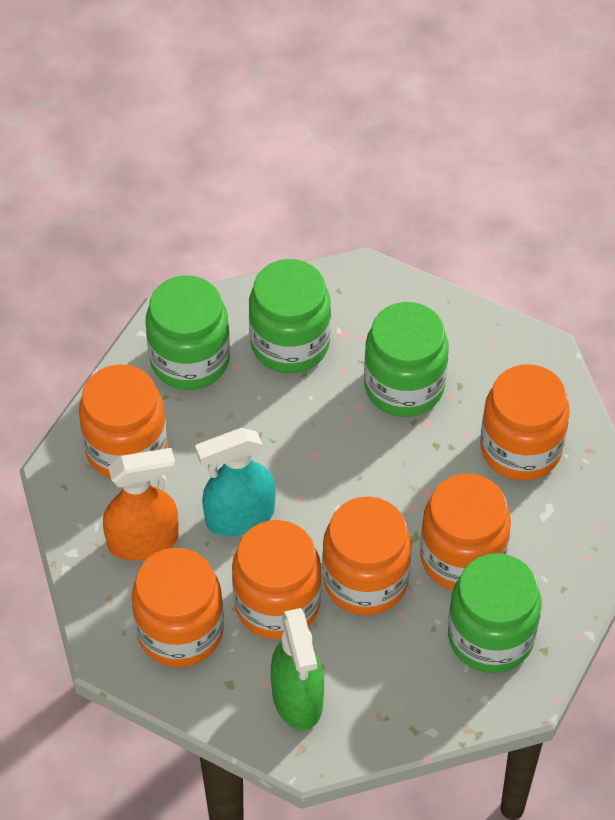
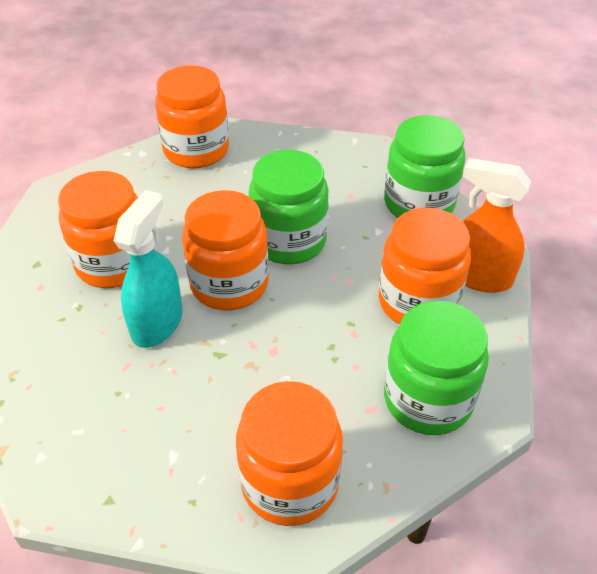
green jar: [146,275,230,390] [249,259,331,373] [364,302,449,417] [448,553,541,673] = 4 -> [249,150,329,264] [384,115,466,218] [384,301,489,435] = 3
green spray bottle: [271,608,324,730] = 1 -> none = 0
orange jar: [79,364,167,479] [132,548,224,667] [232,520,322,639] [322,497,412,615] [420,474,511,590] [480,364,570,481] = 6 -> [58,171,138,288] [155,65,229,169] [182,190,269,310] [236,381,343,526] [379,208,471,325] = 5

